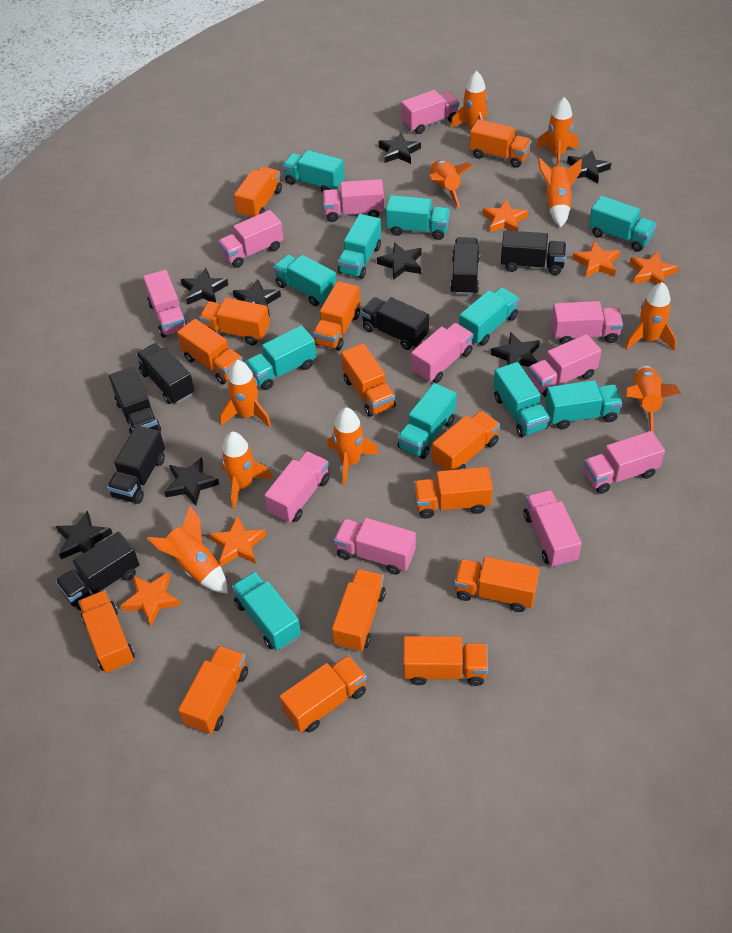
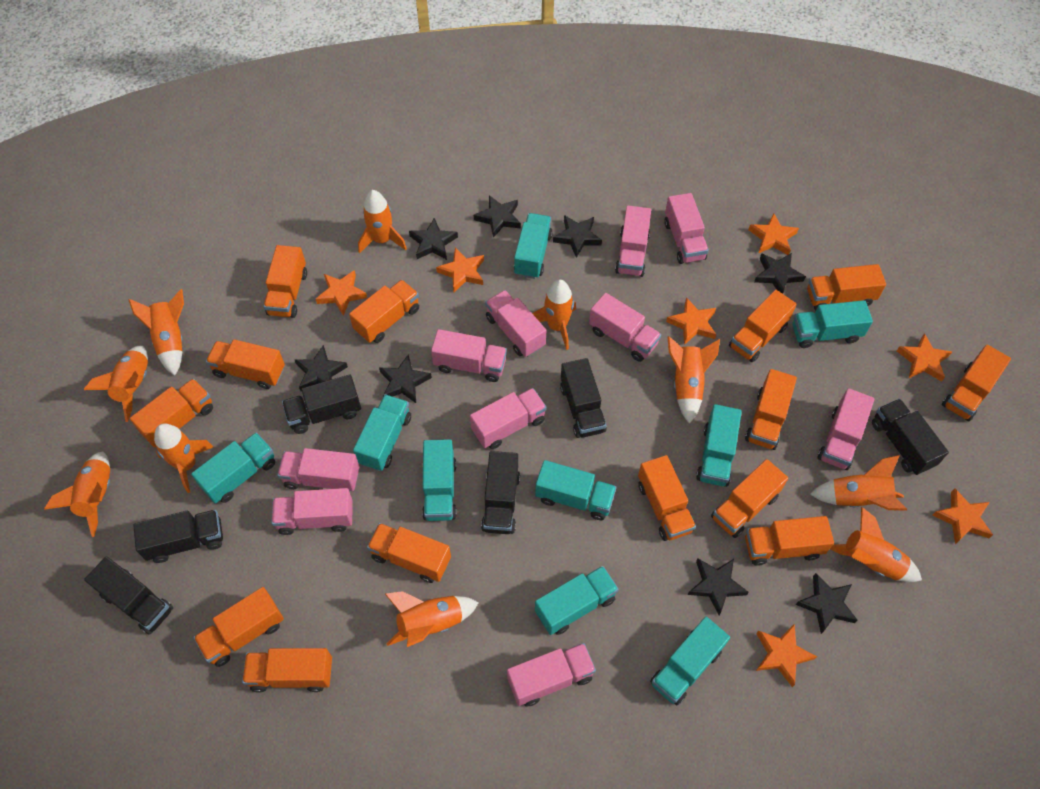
black truck: [55,532,139,610] [107,425,165,504] [109,367,161,434] [136,343,194,404] [361,297,429,350] [450,237,480,295] [501,230,567,275] = 7 -> [84,556,173,635] [133,510,223,563] [282,374,361,434] [481,451,520,534] [560,358,607,438] [872,399,949,475] = 6
orange star: [120,572,181,626] [209,515,266,566] [482,199,528,232] [572,241,620,278] [630,251,678,285] = 5 -> [316,270,367,316] [436,248,484,292] [666,298,716,345] [748,213,799,255] [756,624,817,687] [897,333,952,382] [933,488,993,544] = 7
pink truck: [143,270,188,338] [218,210,284,268] [264,451,330,523] [323,179,384,222] [334,518,416,575] [401,90,459,134] [411,323,473,383] [524,490,582,568] [528,334,601,397] [551,301,623,344] [584,431,665,494] = 11 -> [271,488,353,535] [277,448,359,491] [431,329,507,382] [470,388,547,449] [485,290,546,357] [507,643,596,707] [589,293,661,362] [615,205,651,277] [664,193,709,264] [818,388,874,470] = 10
turquoise truck: [232,572,301,650] [245,325,316,390] [273,254,337,306] [283,150,344,193] [338,214,381,279] [386,195,450,240] [397,383,457,459] [459,287,520,345] [493,362,550,437] [545,380,622,429] [589,196,657,252] = 11 -> [191,432,275,504] [353,394,411,471] [422,439,457,521] [514,213,553,279] [535,460,616,520] [535,566,619,635] [650,617,730,705] [696,404,742,487] [792,300,873,348] = 9

